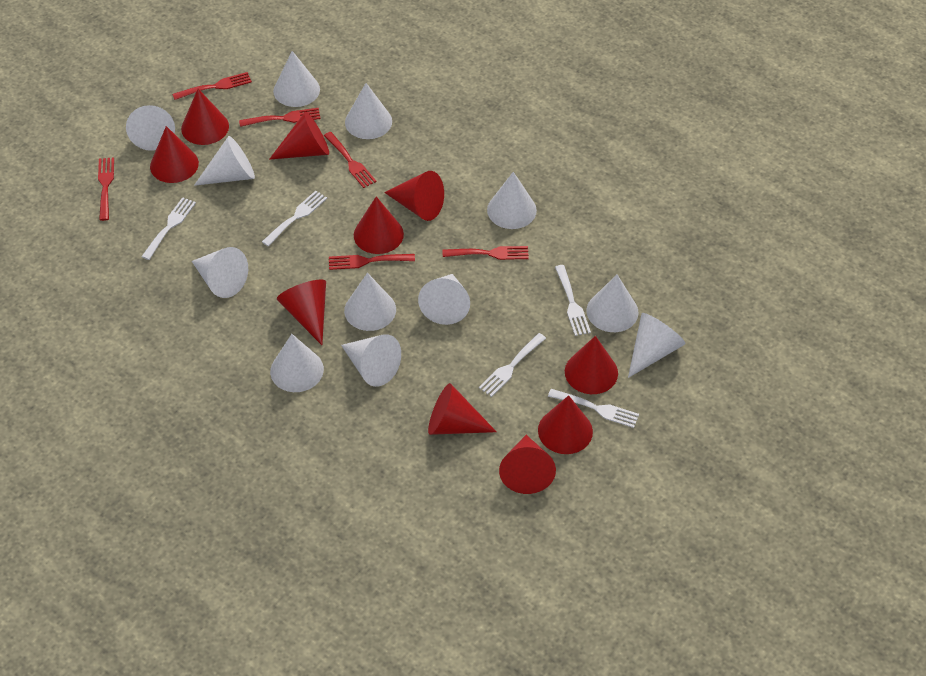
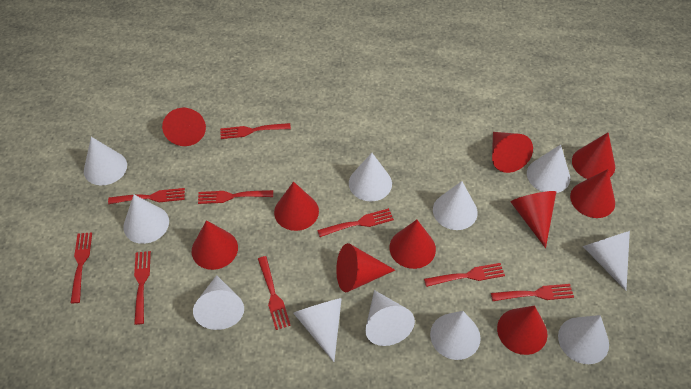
red fork: [98,157,114,221] [172,72,252,100] [239,108,320,127] [324,132,377,188] [329,254,415,270] [443,246,529,260] = 6 -> [71,232,92,303] [108,188,185,204] [134,251,151,325] [198,190,273,204] [220,123,291,139] [258,256,291,330] [317,208,394,237] [424,263,505,287] [491,284,574,301] = 9
white cone: [126,105,175,151] [192,247,248,298] [194,136,255,186] [270,334,324,392] [273,51,320,107] [341,334,401,387] [344,273,396,331] [345,83,392,139] [418,274,470,325] [487,172,537,229] [587,275,639,332] [628,313,686,378] = 12 -> [84,137,127,185] [123,195,169,244] [193,275,244,330] [293,298,342,362] [349,153,392,201] [365,290,415,346] [430,311,481,360] [433,181,478,230] [527,144,570,193] [558,315,609,364] [582,231,630,290] = 11
white fork: [141,197,196,260] [262,191,327,246] [479,333,546,397] [548,389,639,428] [555,265,591,336] = 5 -> none = 0

